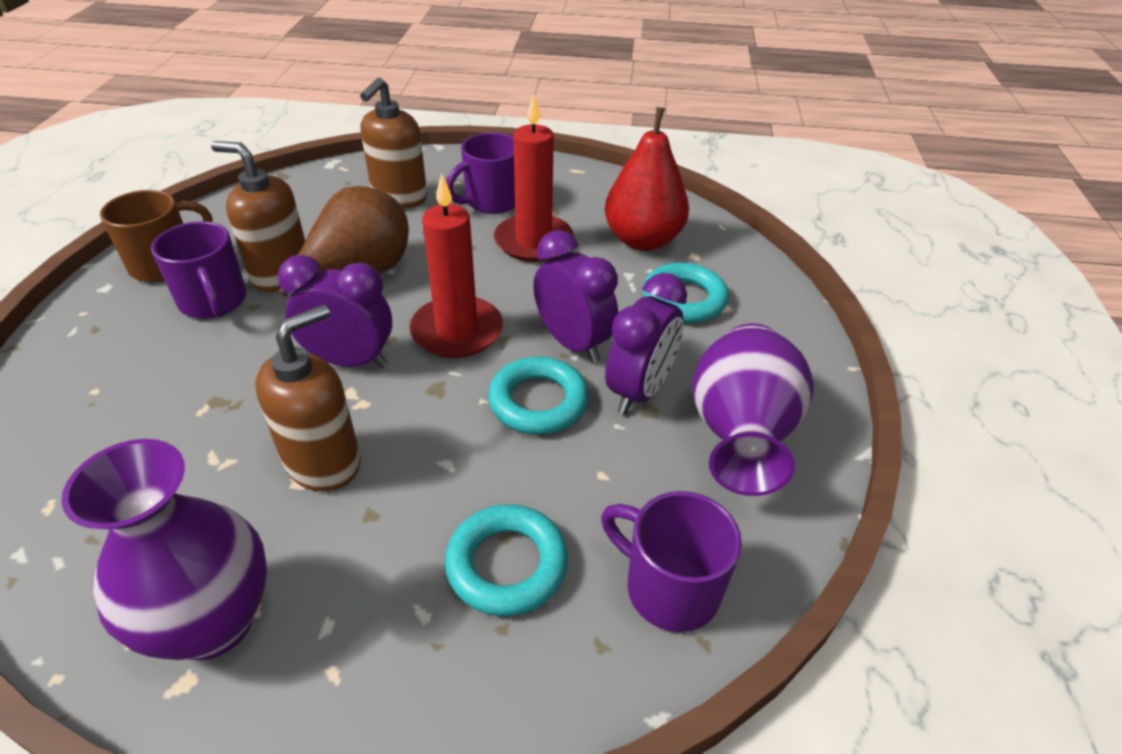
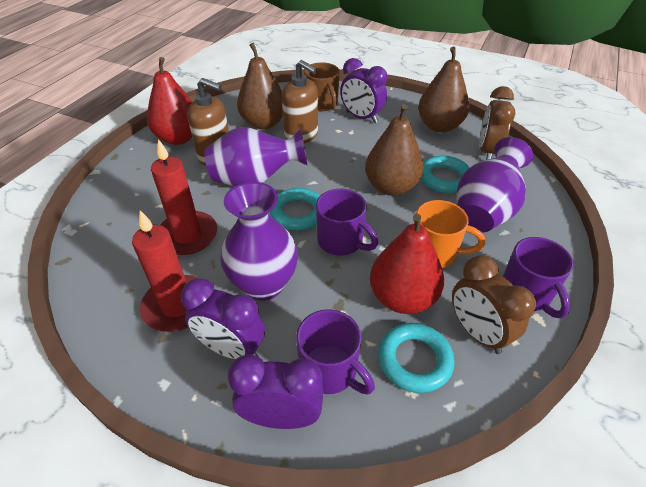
brown clock: none = 0 -> [452,255,536,354] [479,86,515,160] = 2
brown pear: [278,186,409,297] = 1 -> [237,43,283,129] [365,104,424,196] [418,47,469,132] = 3
brown soap dispenser: [211,141,305,292] [255,305,361,491] [360,78,427,208] = 3 -> [187,78,229,165] [282,60,318,143] = 2
orange mug: none = 0 -> [414,200,485,268] = 1
purple vase: [61,439,267,660] [692,323,814,496] = 2 -> [204,127,308,186] [221,182,298,301] [457,137,533,233] = 3
red pear: [605,107,689,251] = 1 -> [147,57,193,145] [370,214,444,314] = 2

